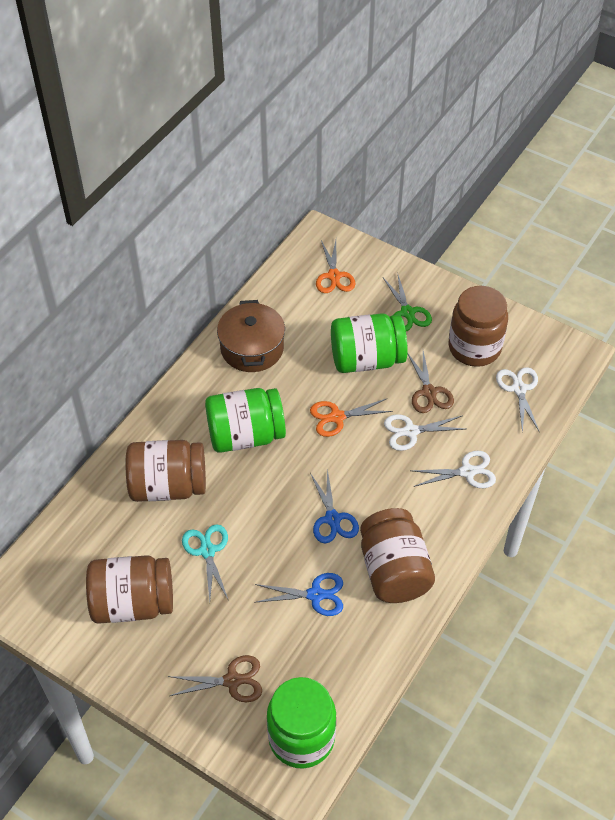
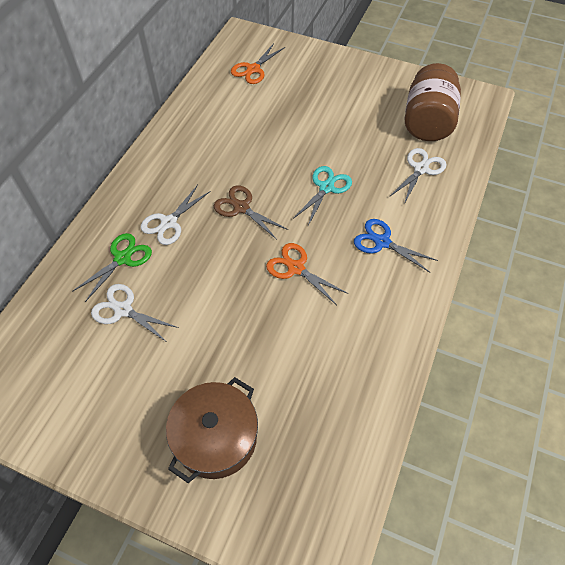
blue scissors: [254,573,343,616] [310,469,359,543] = 2 -> [354,219,438,273] = 1
brown jar: [86,555,173,624] [126,440,206,502] [360,508,435,603] [449,286,508,367] = 4 -> [405,63,461,141] = 1
brown scissors: [168,655,262,702] [407,351,454,413] = 2 -> [214,186,288,240] = 1
green jar: [205,388,286,453] [267,677,336,769] [331,313,408,373] = 3 -> none = 0

